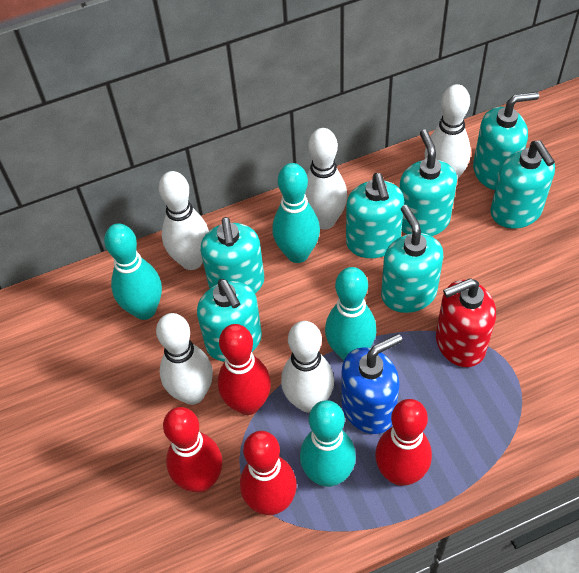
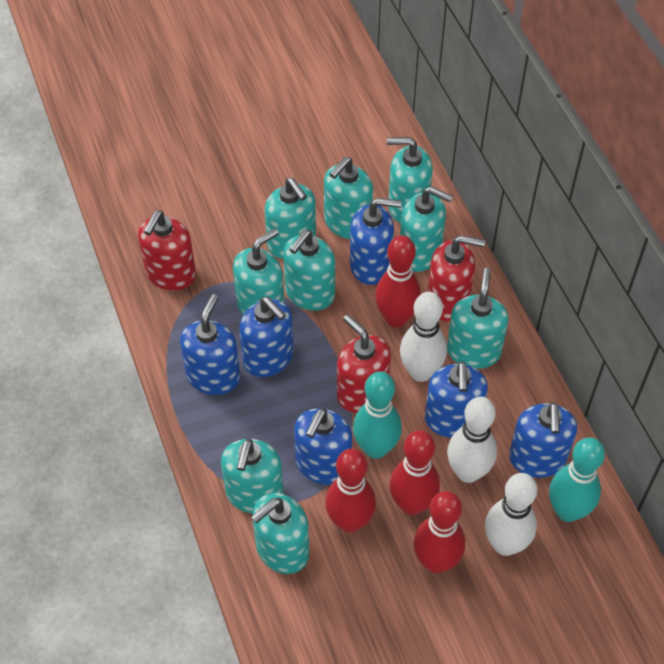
blue soap dispenser: [341,334,402,434] = 1 -> [180,294,240,395] [239,297,294,377] [294,408,352,485] [350,198,402,285] [425,361,488,438] [509,402,577,478] = 6
red soap dispenser: [436,278,496,367] = 1 -> [138,210,196,290] [337,314,391,413] [428,235,485,321] = 3
turquoise bowling pin: [104,223,162,320] [272,163,320,263] [300,400,356,487] [325,267,376,360] = 4 -> [353,371,402,459] [549,437,605,522] = 2
turquoise soap dispenser: [197,279,262,361] [201,217,264,293] [346,173,404,258] [381,205,443,313] [399,130,457,236] [473,92,539,190] [490,140,555,229] = 7 -> [221,439,284,513] [233,228,284,315] [251,493,309,574] [265,178,316,259] [283,230,335,311] [324,157,373,239] [387,137,433,223] [400,186,453,272] [447,268,508,369] = 9
white bowling pin: [156,313,213,405] [159,171,209,270] [281,321,334,413] [305,128,347,229] [425,84,471,179] = 5 -> [400,292,447,382] [447,397,497,483] [485,473,537,556] = 3

